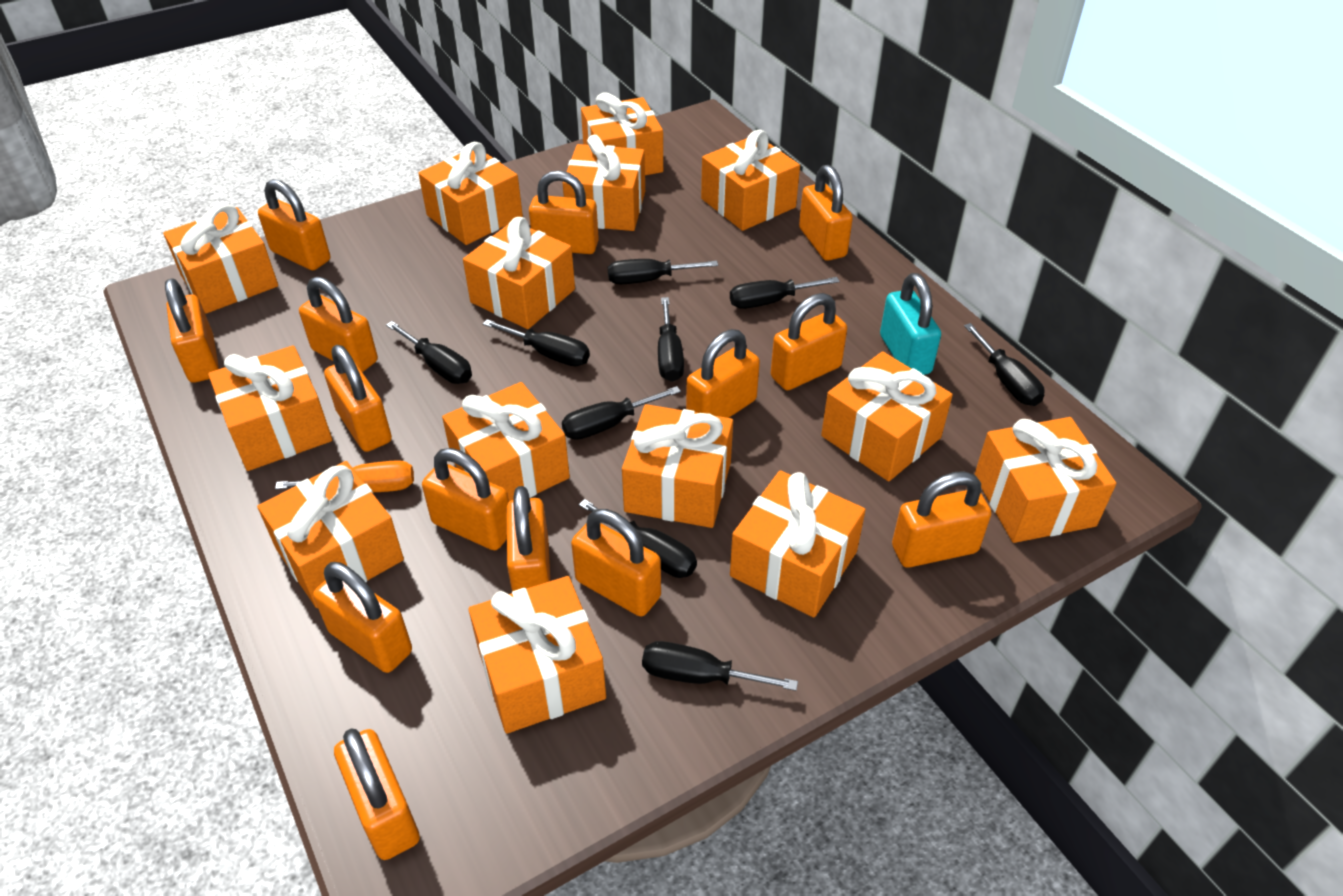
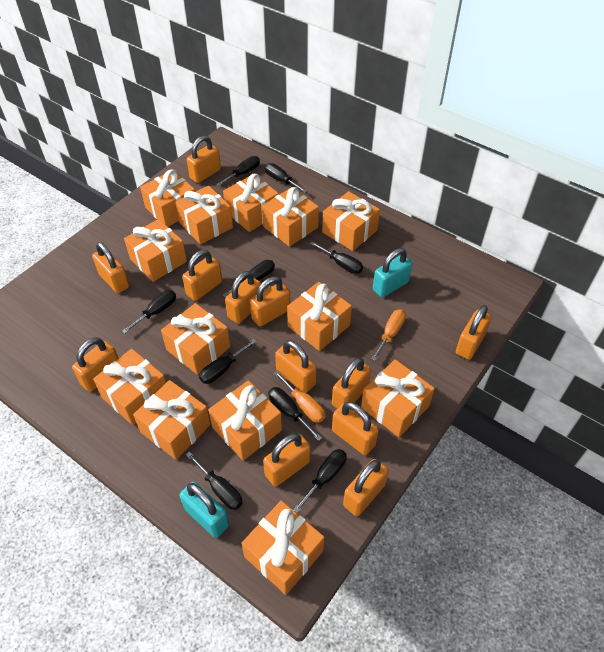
orange gift: [163,204,278,314] [208,345,332,471] [257,461,404,608] [418,142,523,245] [442,382,570,501] [463,217,575,329] [468,576,606,734] [563,135,645,231] [581,92,663,175] [622,404,733,528] [701,130,800,231] [730,470,866,617] [821,351,953,481] [974,417,1116,543] = 14 -> [93,349,166,425] [124,219,187,282] [133,380,211,460] [140,169,195,227] [161,303,231,375] [175,186,233,245] [208,380,282,461] [223,174,279,232] [241,500,324,595] [262,187,319,247] [287,282,352,351] [322,191,380,251] [361,359,435,437] = 13
orange padlock: [165,278,219,383] [258,179,330,270] [299,277,378,372] [313,562,412,673] [324,345,392,452] [334,728,420,860] [422,448,509,550] [506,486,550,592] [529,170,599,254] [571,509,661,617] [686,329,760,418] [771,293,847,390] [799,165,853,261] [892,471,991,568] = 14 -> [72,337,119,392] [92,242,130,293] [182,250,222,301] [187,136,221,183] [225,271,261,324] [250,277,290,327] [263,433,311,487] [275,340,317,393] [332,358,371,409] [332,402,379,455] [343,459,389,516] [456,305,492,360] = 12
orange screwdriver: [275,460,414,492] = 1 -> [274,371,326,423] [372,310,406,361] = 2
turquoise padlock: [880,273,941,375] = 1 -> [179,482,229,538] [373,248,412,298] = 2

